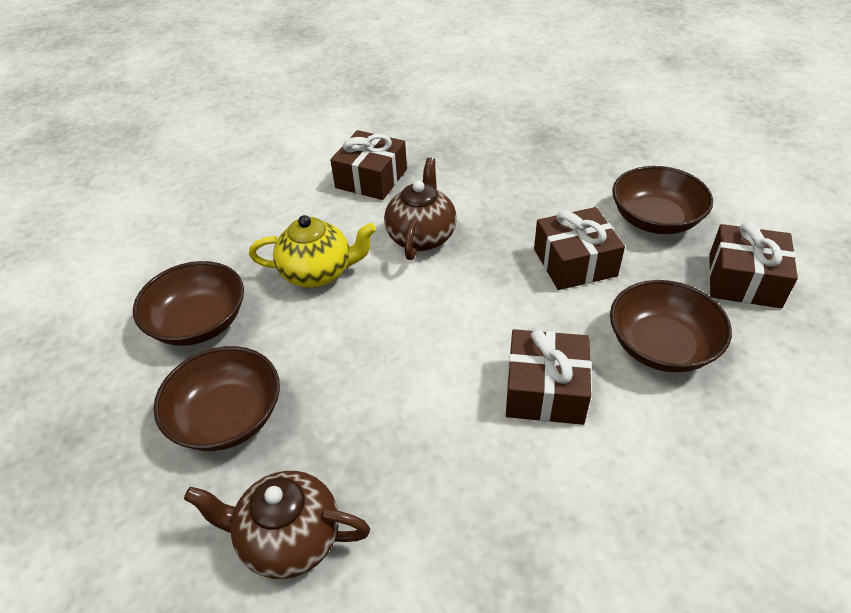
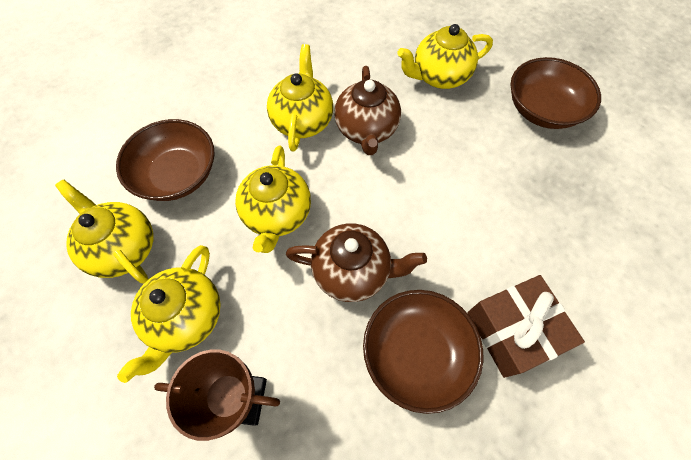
brown bowl: [133,261,244,346] [153,346,280,451] [610,280,732,372] [612,166,713,234] = 4 -> [116,119,215,201] [363,290,483,414] [510,57,601,129] = 3
brown gift: [330,130,407,200] [506,329,591,425] [534,207,625,290] [709,222,798,308] = 4 -> [467,275,585,378] = 1
brown trophy: none = 0 -> [154,349,280,441] = 1
yellow teapot: [249,215,376,288] = 1 -> [55,180,153,284] [117,245,221,383] [235,146,311,253] [267,44,333,152] [397,24,493,89] = 5

